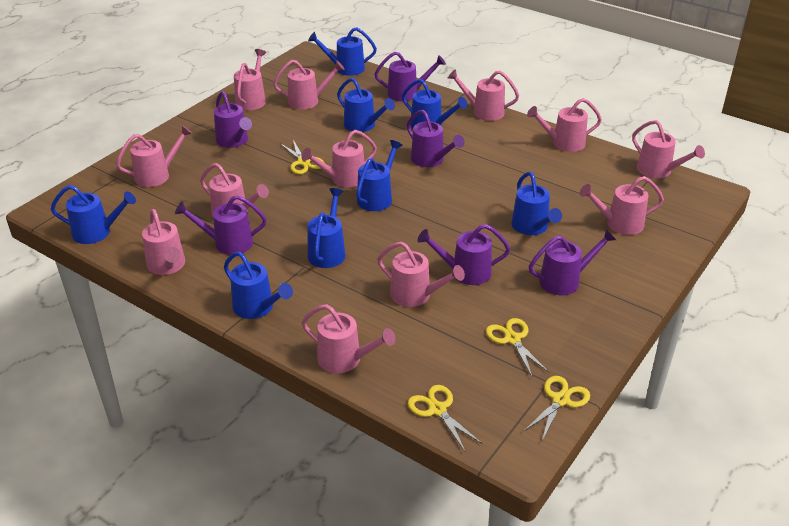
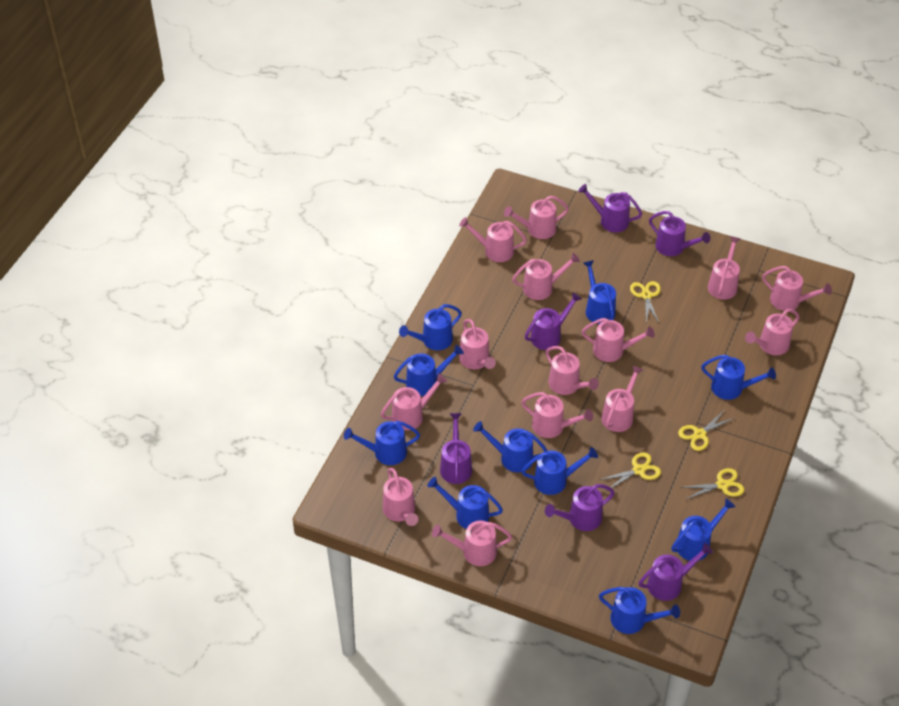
blue watering can: [51,185,136,244] [224,252,293,319] [307,188,346,268] [308,27,377,76] [337,78,395,132] [356,140,403,211] [402,79,467,129] [511,172,562,235] = 8 -> [344,421,420,465] [394,345,464,396] [399,304,462,350] [427,477,503,529] [473,421,547,472] [521,447,598,495] [583,260,616,324] [599,587,680,634] [671,498,736,561] [701,355,776,400] = 10
pink watering can: [116,125,193,187] [142,209,185,275] [200,163,269,217] [234,49,266,110] [273,60,345,110] [301,130,377,187] [302,304,396,373] [377,242,465,307] [448,69,519,121] [527,98,602,152] [580,176,664,235] [632,120,705,178] = 12 -> [381,373,447,430] [383,468,418,526] [432,521,512,566] [459,217,527,262] [459,319,496,369] [504,196,569,239] [512,253,580,300] [521,392,593,438] [545,346,599,395] [582,318,655,362] [602,365,643,432] [708,236,740,300] [745,309,800,355] [762,266,832,311] = 14

